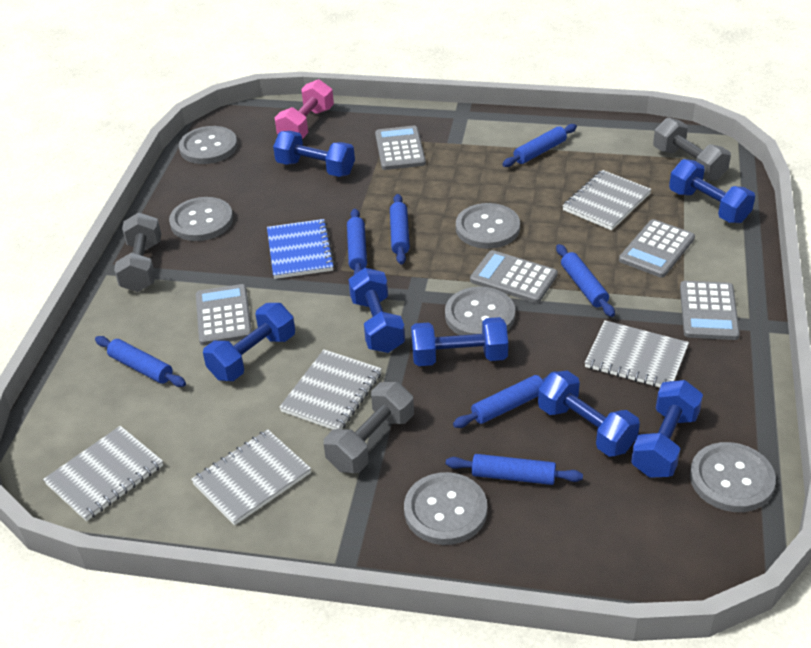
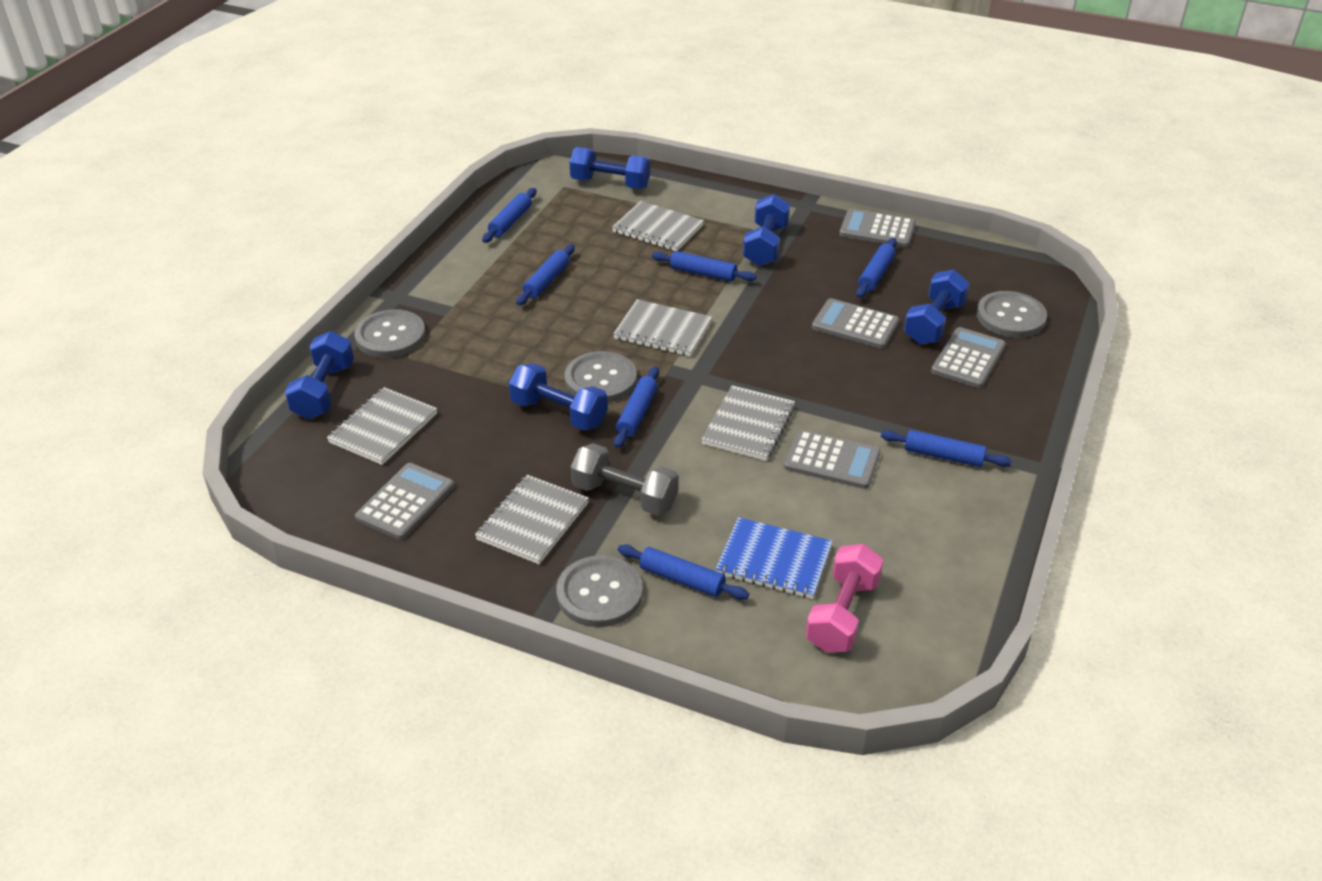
blue dumbbell: [203,303,295,381] [273,131,355,177] [348,268,405,353] [411,317,508,366] [538,371,640,457] [631,380,703,478] [669,159,755,223] = 7 -> [285,331,354,419] [509,363,608,431] [569,147,650,189] [743,194,790,266] [904,270,970,344] = 5
grey button: [169,197,233,241] [179,126,238,164] [404,472,487,545] [445,287,515,335] [456,203,520,249] [690,442,776,512] = 6 -> [355,309,426,358] [556,555,643,627] [565,351,637,403] [977,291,1047,338] = 4
grey dumbbell: [114,212,161,292] [324,382,414,473] [653,118,731,181] = 3 -> [571,443,679,515] = 1

